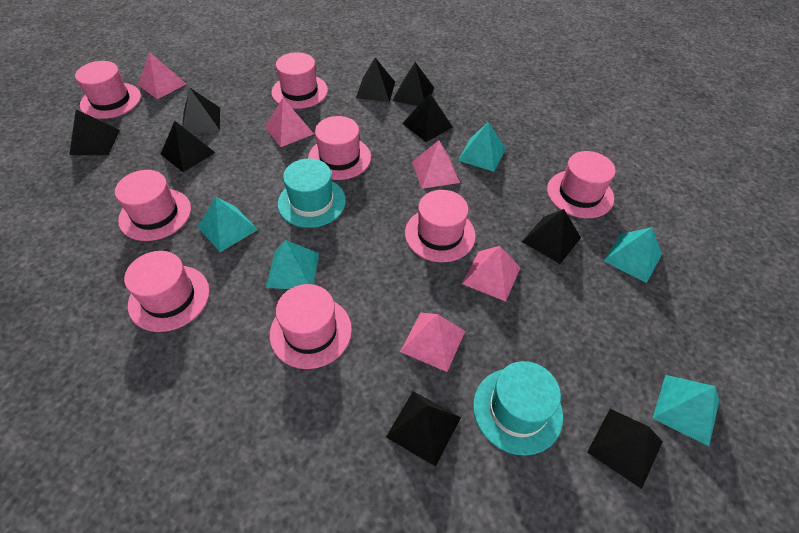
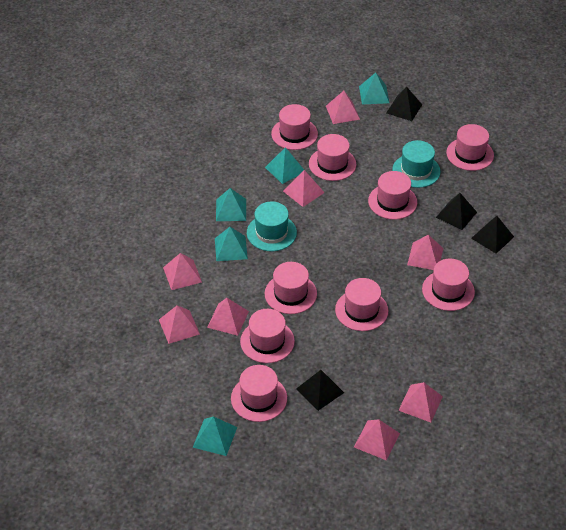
black pyramid: [69,109,120,155] [161,121,215,172] [182,88,220,133] [356,58,395,102] [386,391,461,467] [393,62,434,106] [402,93,453,142] [522,209,581,264] [587,409,663,489] = 9 -> [296,370,344,411] [386,86,422,121] [436,193,477,230] [471,216,514,254] = 4
pink hat: [75,61,141,119] [115,170,191,241] [124,251,210,332] [270,284,352,369] [271,52,328,109] [308,116,371,180] [405,190,476,262] [547,151,616,218] = 8 -> [231,365,287,422] [240,309,295,363] [265,262,317,314] [271,104,318,150] [309,134,356,181] [335,278,388,331] [368,171,417,220] [422,259,475,311] [446,124,494,171] = 9
pink pyramid: [138,52,186,99] [265,98,314,147] [400,313,465,372] [412,140,460,189] [462,246,521,301] = 5 -> [159,305,200,344] [163,253,202,290] [207,298,249,336] [283,170,325,207] [326,91,360,124] [354,419,400,461] [398,382,443,423] [407,235,443,270] = 8

